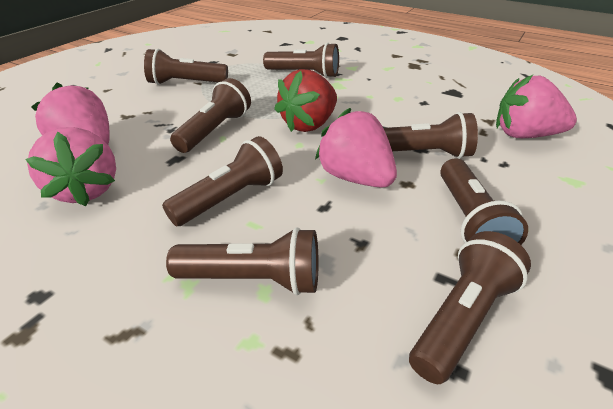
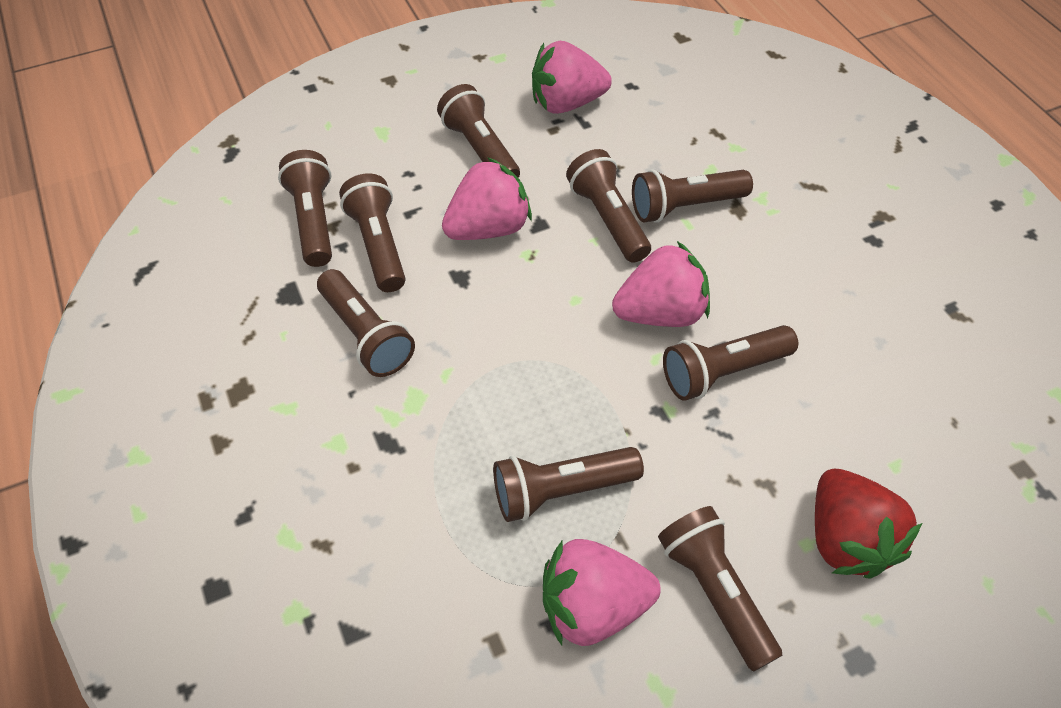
brown flashlight: [144,49,228,85] [162,136,283,226] [166,227,319,295] [170,78,251,153] [263,42,339,78] [384,112,478,159] [409,231,531,384] [440,158,528,245] = 8 -> [278,150,332,267] [317,269,415,377] [339,173,406,292] [437,84,520,178] [493,447,644,522] [566,149,651,263] [632,169,753,223] [658,506,782,672] [663,325,798,401] = 9

